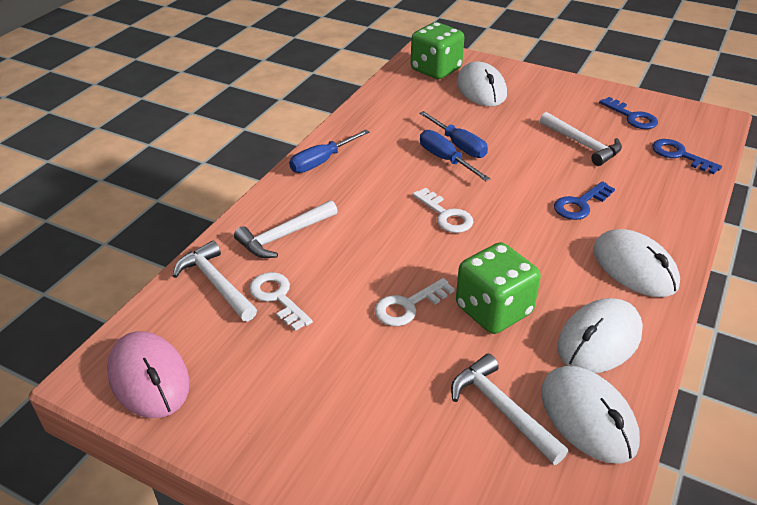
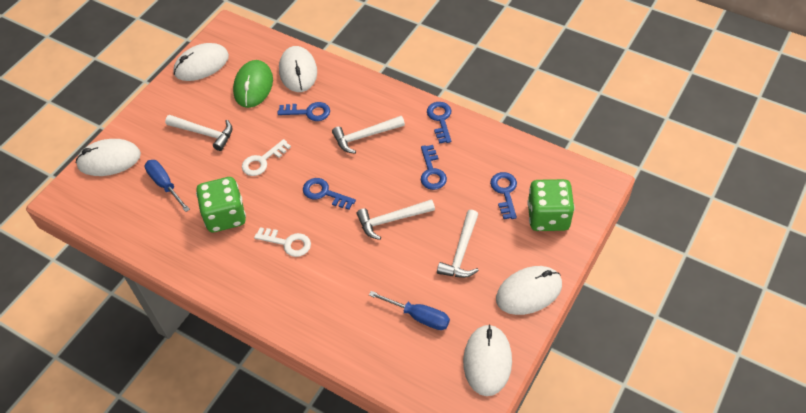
blue key: [554,181,615,220] [599,97,658,129] [652,139,722,175] = 3 -> [277,102,330,121] [303,178,356,210] [421,145,447,190] [427,102,452,143] [490,172,517,219] = 5
blue screwdriver: [289,129,369,173] [419,111,488,158] [420,130,491,181] = 3 -> [145,160,190,212] [369,291,450,330] = 2
green mouse: none = 0 -> [233,60,273,108] = 1
pink mouse: [107,331,190,418] = 1 -> none = 0
white key: [249,272,313,331] [375,278,455,326] [412,188,473,233] = 3 -> [242,139,291,176] [254,227,311,257] = 2
white mouse: [457,61,507,106] [541,366,640,464] [557,298,643,373] [593,229,680,297] = 4 -> [76,139,141,176] [173,43,229,81] [279,46,317,92] [463,324,512,396] [496,266,562,315] = 5

